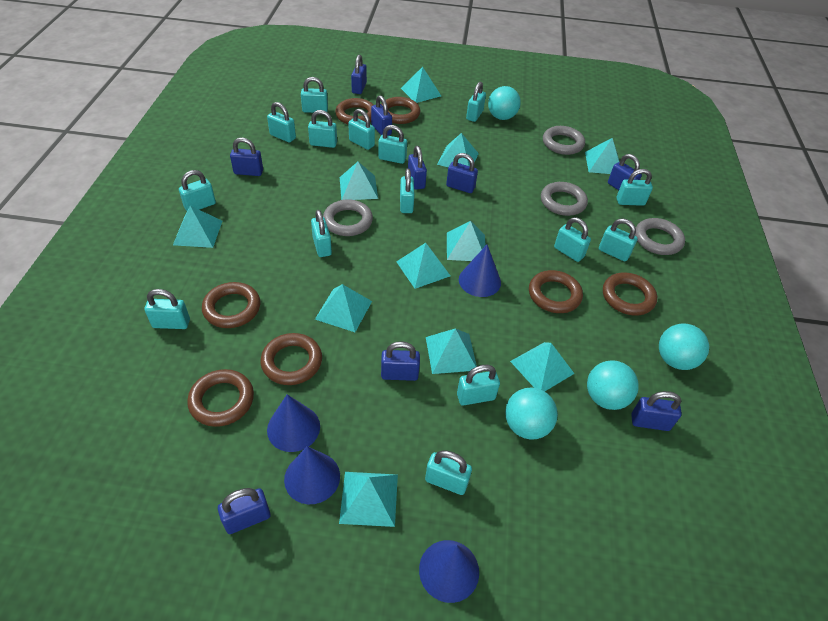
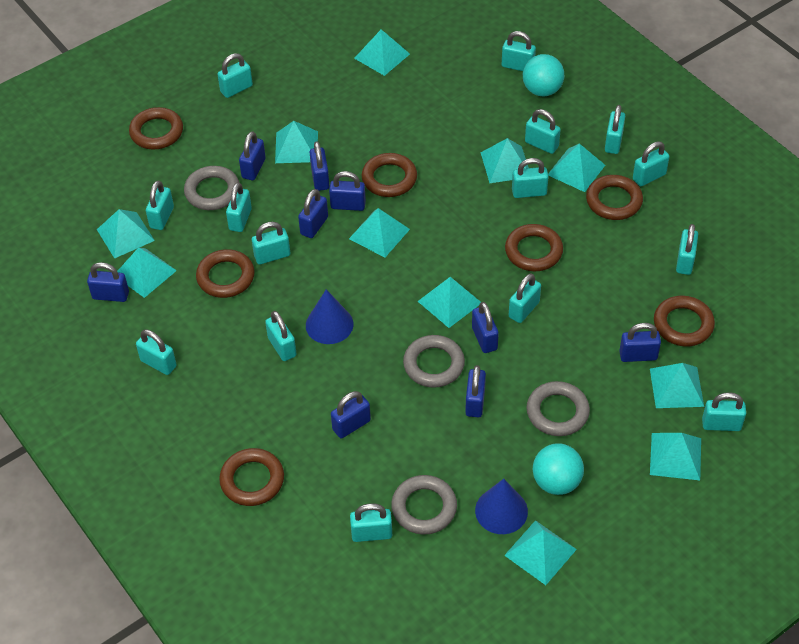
blue cone: [267,394,320,452] [284,446,340,504] [419,540,479,603] [459,245,501,297] = 4 -> [306,289,354,344] [475,479,528,534] = 2
turquoise ball: [488,86,521,120] [505,387,558,440] [587,360,639,410] [659,324,709,370] = 4 -> [523,54,564,96] [533,443,584,495] = 2

